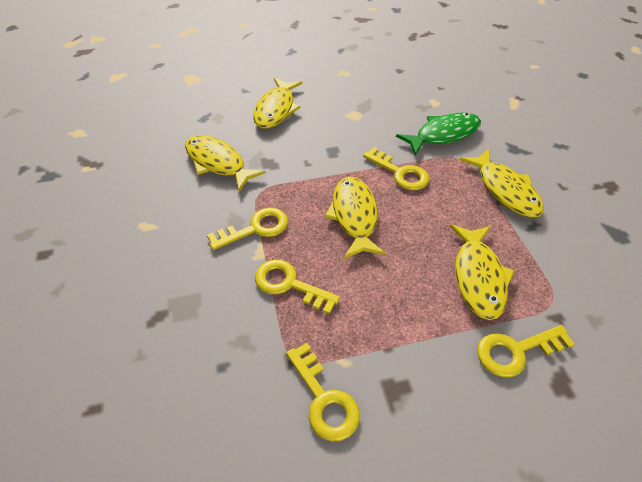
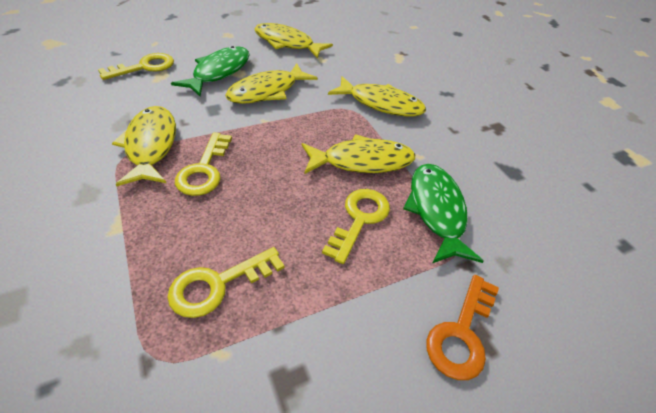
green fish: [396,113,481,155] = 1 -> [171,46,250,96] [403,164,484,263] = 2
orange key: none = 0 -> [426,275,499,380] = 1
yellow key: [207,208,288,250] [255,259,340,314] [286,343,360,442] [363,147,429,190] [477,325,575,377] = 5 -> [98,53,174,80] [167,247,285,318] [175,132,232,196] [322,189,390,264] = 4

